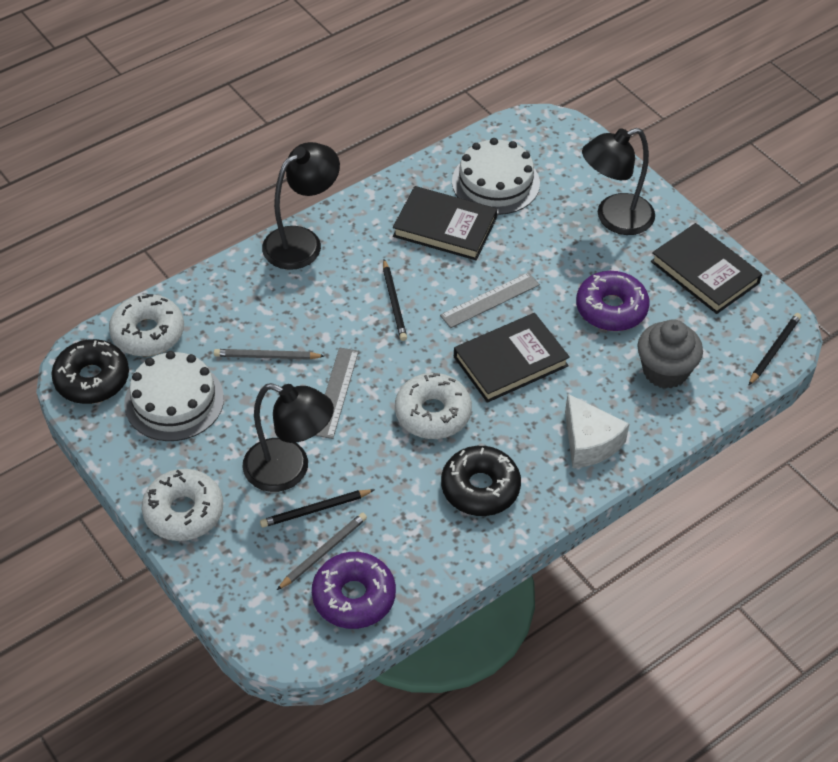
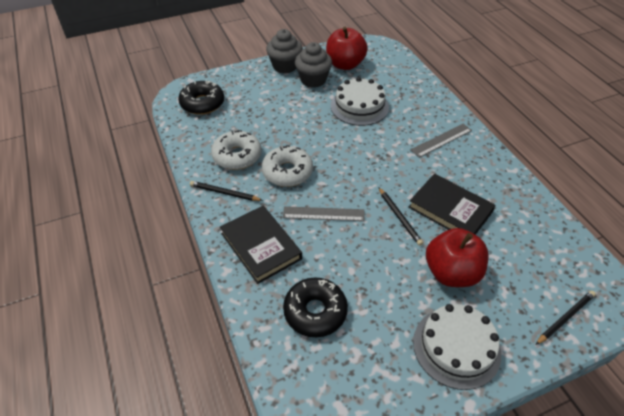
black book: [393,186,497,260] [454,313,570,403] [651,223,762,314] = 3 -> [220,206,302,284] [408,174,495,235] = 2
black lamp: [242,383,334,492] [262,142,340,270] [582,128,655,235] = 3 -> none = 0
grey cupcake: [637,319,703,389] = 1 -> [266,29,303,73] [295,42,332,88] = 2
grey pencil: [214,349,324,360] [277,513,367,590] = 2 -> none = 0
purple donut: [312,552,396,629] [576,271,650,331] = 2 -> none = 0
red apple: none = 0 -> [326,27,368,70] [426,228,489,287] = 2
white cheese: [565,394,629,468] = 1 -> none = 0
white donut: [109,294,184,356] [142,469,223,541] [395,373,472,439] = 3 -> [211,130,262,170] [262,145,313,187] = 2

